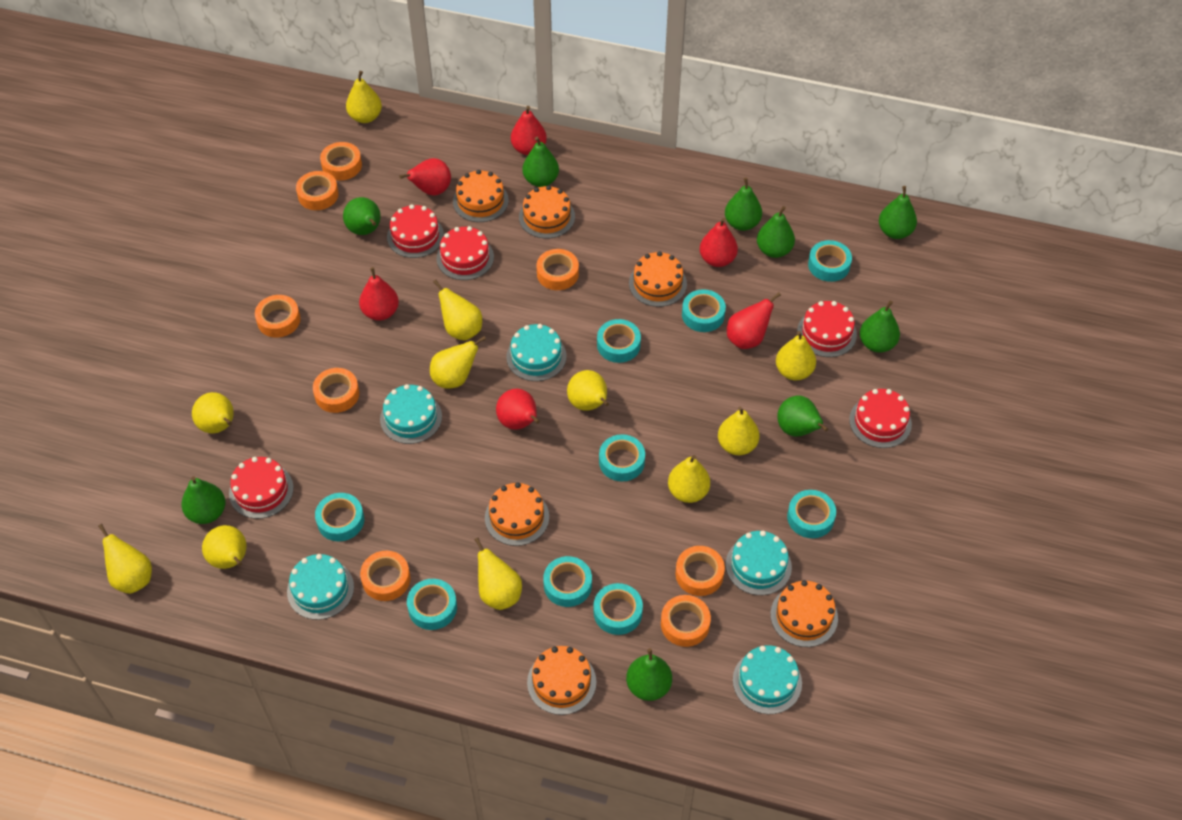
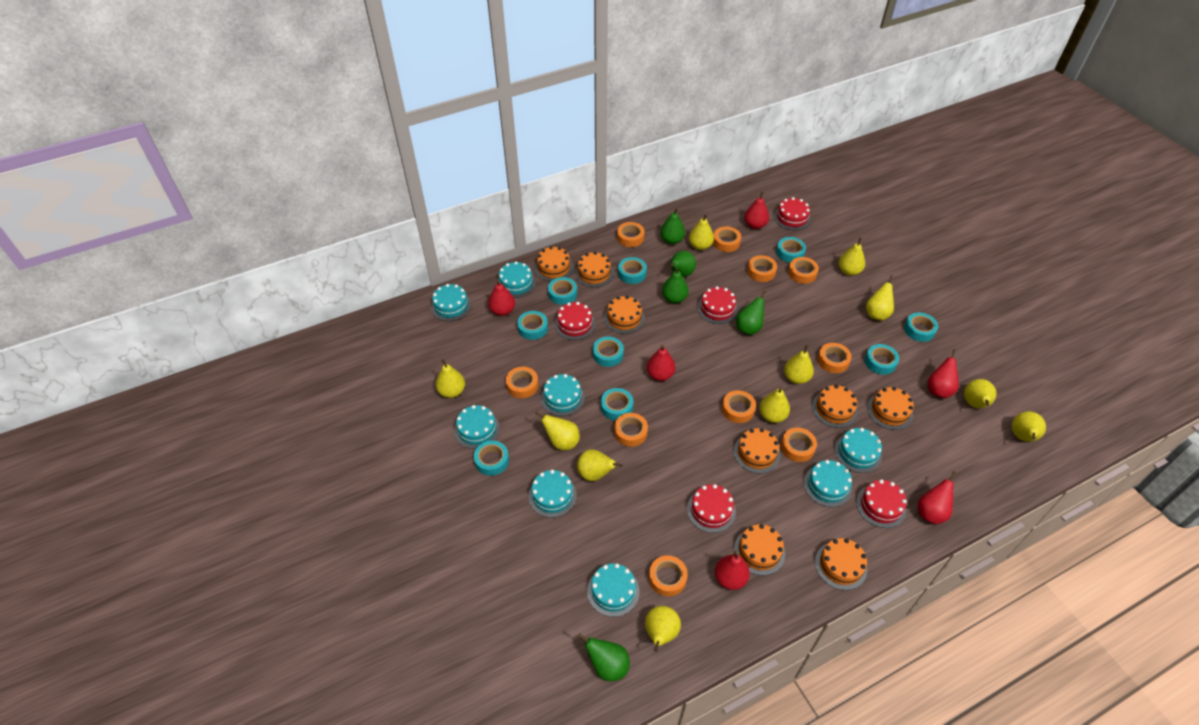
green pear: [181,476,225,524] [343,197,381,235] [523,137,559,187] [626,648,672,701] [725,178,762,231] [757,206,795,258] [777,395,828,437] [860,300,900,353] [879,186,917,239] = 9 -> [578,633,630,681] [660,208,685,244] [662,267,689,303] [669,251,696,277] [736,290,767,335] = 5
orange cake: [453,170,509,222] [485,482,549,546] [519,185,575,239] [527,646,596,715] [629,251,687,307] [770,580,838,647] = 6 -> [535,246,573,282] [575,252,614,288] [604,296,645,334] [734,428,781,474] [734,524,785,576] [812,385,858,428] [815,538,867,590] [867,387,914,430] = 8
orange tape: [255,295,301,338] [296,171,339,210] [313,368,359,413] [320,142,362,180] [360,551,410,601] [537,249,579,290] [661,595,711,647] [676,546,725,596] = 8 -> [506,367,538,398] [614,413,648,447] [617,222,645,247] [649,555,688,596] [713,227,741,252] [722,390,756,423] [747,255,777,282] [781,428,817,462] [788,257,819,284] [818,343,851,373] = 10
turquoise cake: [287,554,354,620] [380,384,442,444] [506,324,567,381] [726,531,792,595] [733,645,802,714] = 5 -> [431,284,471,321] [454,405,500,449] [496,261,536,298] [528,470,577,518] [541,374,585,416] [587,563,640,617] [804,460,852,507] [834,428,882,473] = 8

